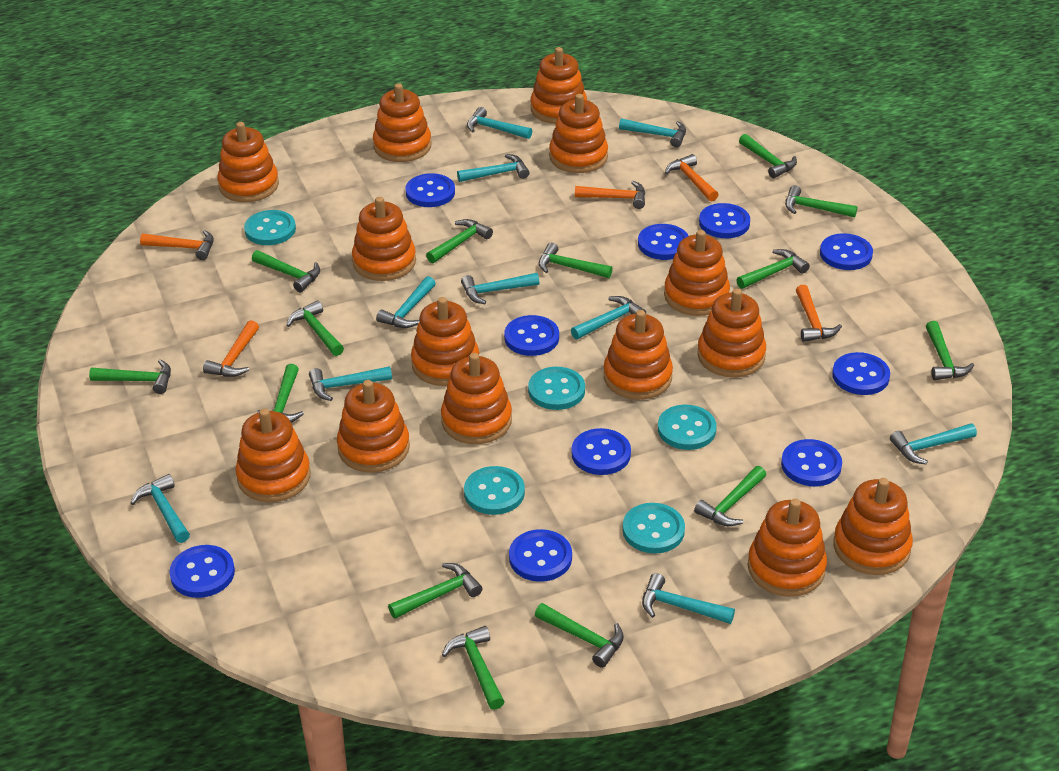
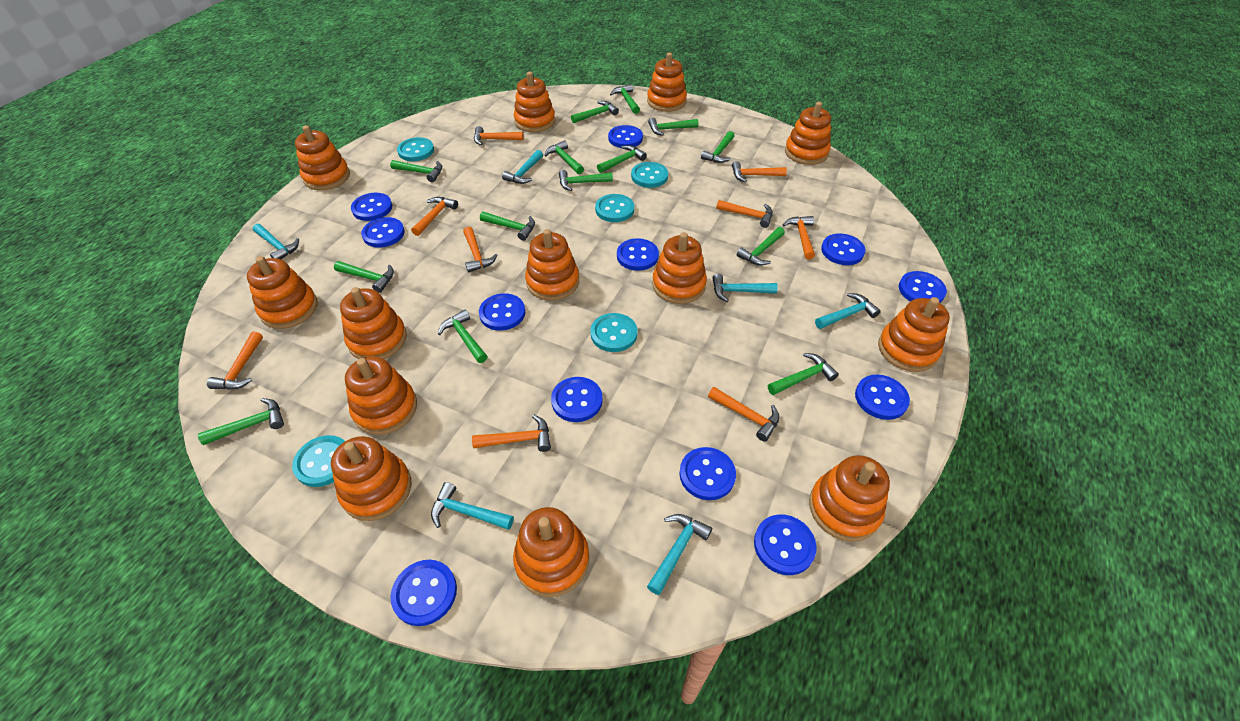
blue button: [169,545,235,598] [406,173,455,207] [504,315,559,356] [509,529,572,582] [571,428,631,475] [638,224,688,260] [699,203,750,238] [781,439,842,486] [820,233,873,270] [832,352,890,395] = 10 -> [351,193,392,221] [361,217,405,248] [390,560,457,626] [479,293,525,331] [551,377,603,422] [608,125,643,148] [617,238,659,271] [680,447,736,500] [754,514,817,575] [821,233,865,265] [855,375,910,420] [899,271,947,303] = 12
orange hammer: [140,230,214,260] [203,320,259,377] [575,181,645,209] [665,154,718,202] [796,285,842,342] = 5 -> [207,332,263,390] [411,197,458,236] [463,227,498,272] [472,414,551,452] [474,126,524,145] [708,387,780,442] [716,200,773,228] [732,161,787,182] [783,216,815,260] = 9
orange stacking toy: [217,122,279,202] [235,408,310,502] [337,380,410,473] [352,197,416,281] [373,83,431,162] [411,297,479,386] [441,353,512,444] [531,47,587,124] [549,94,608,173] [604,310,673,400] [664,230,730,316] [697,289,766,378] [747,499,827,597] [833,478,913,575] = 14 -> [247,256,318,329] [295,125,350,190] [331,436,411,521] [340,287,407,359] [345,356,417,435] [513,507,589,597] [514,71,555,132] [525,229,579,301] [647,52,687,112] [652,232,707,304] [785,102,831,165] [809,455,890,542] [878,297,950,372] = 13
turquoise hammer: [131,474,190,543] [309,366,392,401] [376,276,436,328] [457,154,530,182] [461,273,539,304] [467,107,532,139] [571,296,646,340] [619,118,686,147] [642,573,735,624] [890,423,977,465] = 10 -> [253,224,299,259] [431,482,514,530] [502,150,543,184] [647,514,712,595] [712,274,778,302] [815,293,881,329] = 6

